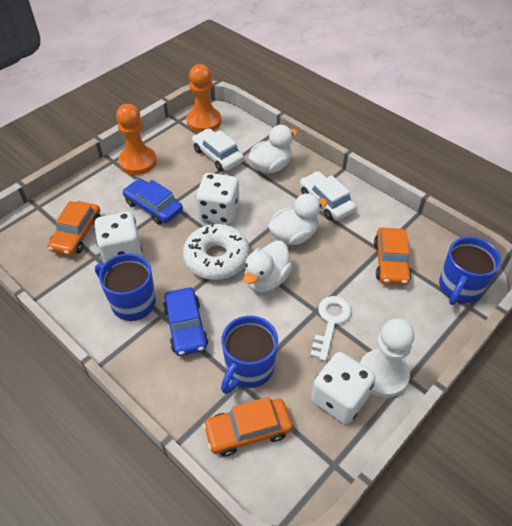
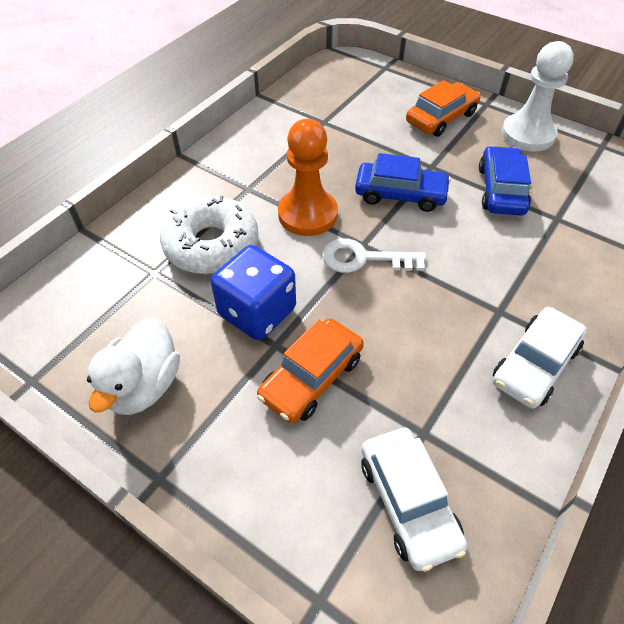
blue dice: none = 0 -> [211,245,296,340] = 1
blue mug: [95,253,156,321] [221,316,278,394] [439,237,501,305] = 3 -> none = 0
orange car: [47,201,101,256] [203,397,292,457] [374,228,412,285] = 3 -> [257,318,364,423] [406,80,480,137] = 2
orange pawn: [116,104,157,175] [186,64,221,133] = 2 -> [278,119,338,236] = 1
white dice: [94,212,142,264] [196,173,239,224] [311,352,376,424] = 3 -> none = 0
white duck: [243,241,292,292] [248,125,298,174] [268,193,327,245] = 3 -> [87,318,180,415] = 1

